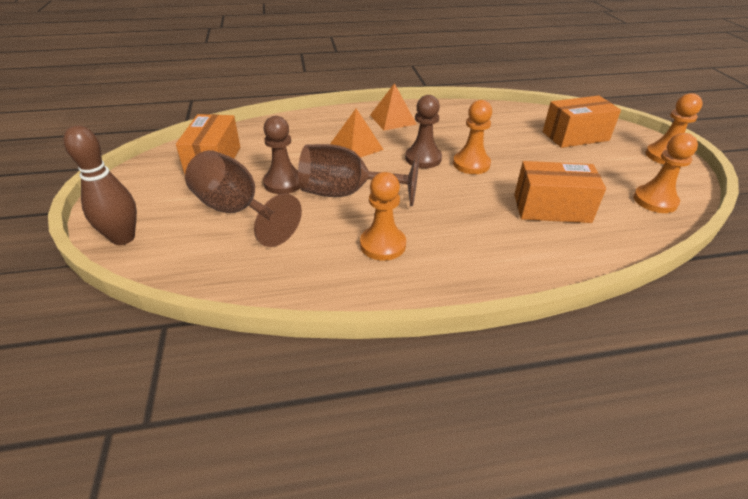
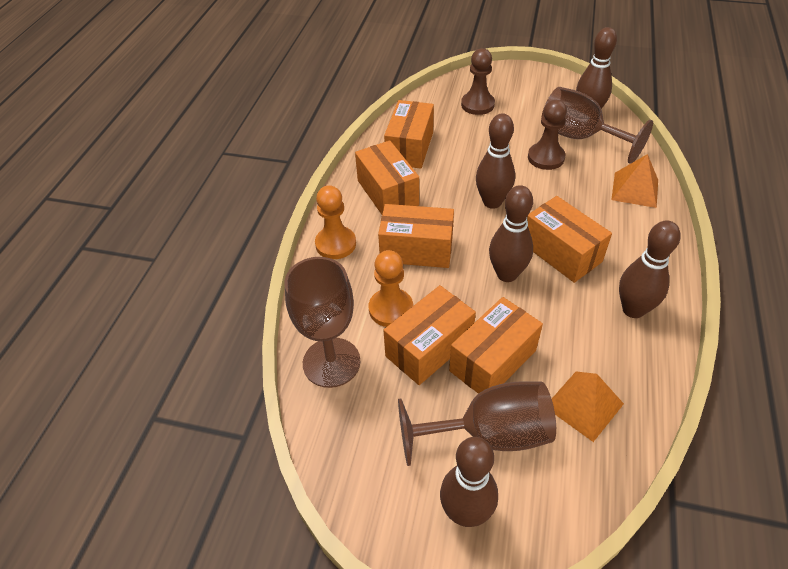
brown bowling pin: [63,125,137,245] = 1 -> [440,437,498,527] [476,113,515,209] [489,185,533,282] [576,27,617,109] [619,220,681,318] = 5
brown goblet: [185,150,302,247] [298,144,419,206] = 2 -> [285,257,361,388] [398,381,556,466] [541,87,653,164] = 3
orange box: [176,114,240,174] [514,161,606,223] [543,95,621,148] = 3 -> [355,140,419,214] [378,204,454,268] [384,100,434,169] [384,285,476,385] [449,297,543,394] [527,196,612,283] = 6
orange pawn: [360,172,406,261] [453,100,492,174] [633,133,698,213] [645,93,703,164] = 4 -> [315,185,356,259] [369,250,413,327] = 2

